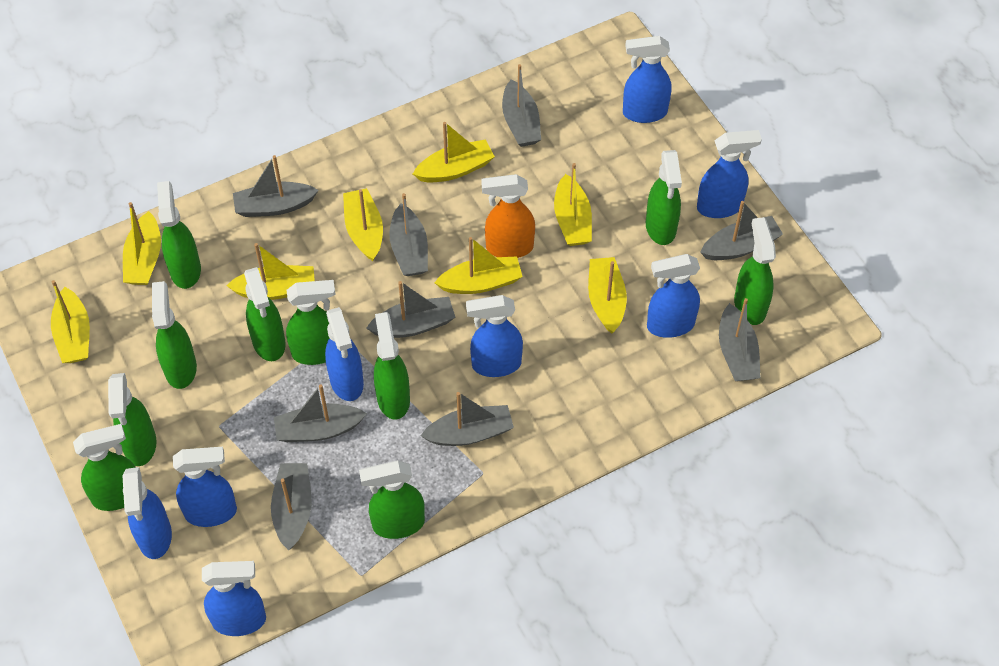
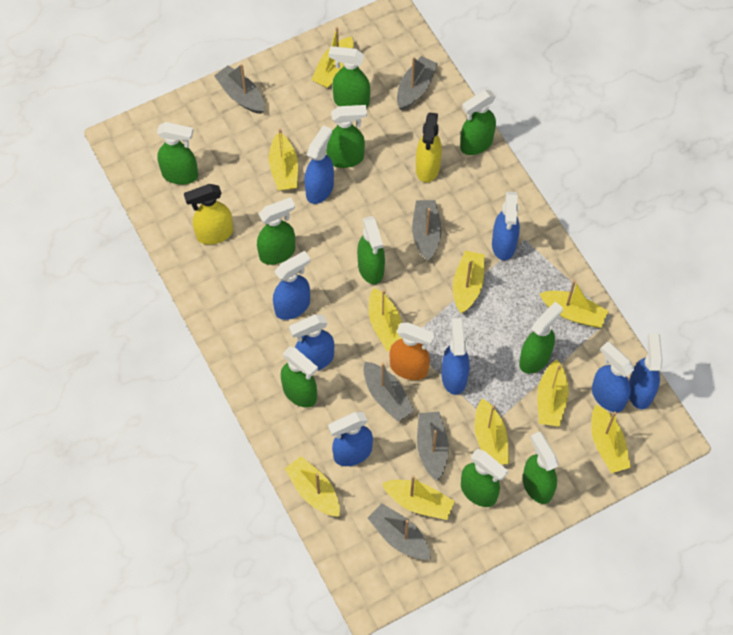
grey boat: [233,155,318,217] [271,463,312,550] [274,384,367,442] [366,281,455,338] [389,193,428,276] [421,392,514,446] [502,64,541,147] [700,201,783,260] [719,298,761,381] = 9 -> [214,64,264,114] [364,362,415,422] [368,503,431,560] [397,56,438,110] [412,200,442,261] [417,412,449,481] = 6
yellow boat: [51,280,90,363] [123,202,161,285] [226,243,315,300] [343,188,383,261] [413,122,495,183] [434,237,523,294] [554,163,592,246] [588,257,627,334] = 8 -> [269,128,298,191] [285,456,340,517] [311,27,354,88] [369,288,402,351] [382,476,455,520] [453,251,485,313] [475,398,509,465] [537,359,568,427] [539,280,608,328] [591,405,631,473] = 10
yellow spray bottle: none = 0 -> [184,184,233,245] [416,112,442,183] = 2

